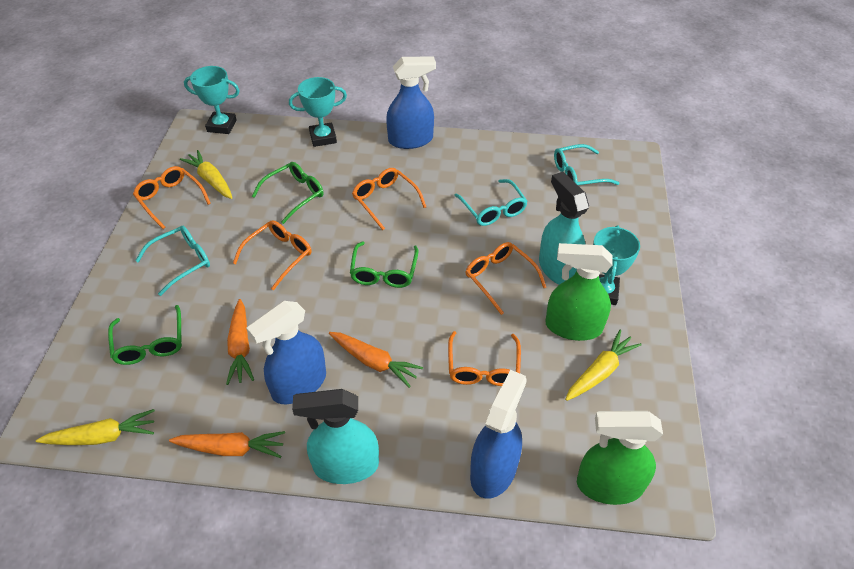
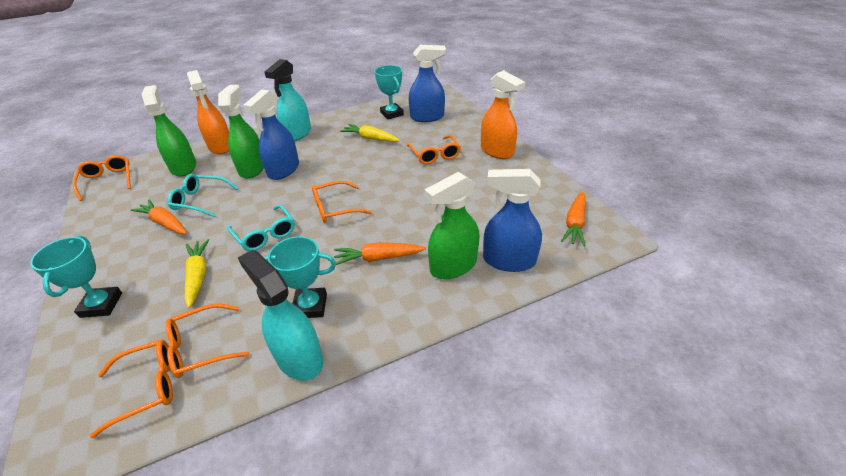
green glasses: [108,305,182,365] [252,162,324,224] [350,241,419,288] = 3 -> none = 0
green spray bottle: [545,243,613,341] [577,411,663,505] = 2 -> [142,85,196,177] [218,85,264,179] [424,172,479,279] = 3
orange spray bottle: none = 0 -> [187,70,229,154] [481,70,525,159] = 2
turquoise glasses: [135,226,210,296] [454,179,528,226] [554,144,619,185] = 3 -> [168,174,239,217] [227,205,295,251] = 2
yellow carrot: [36,409,155,445] [180,150,232,199] [565,330,642,401] = 3 -> [185,239,209,308] [340,124,400,142] = 2

